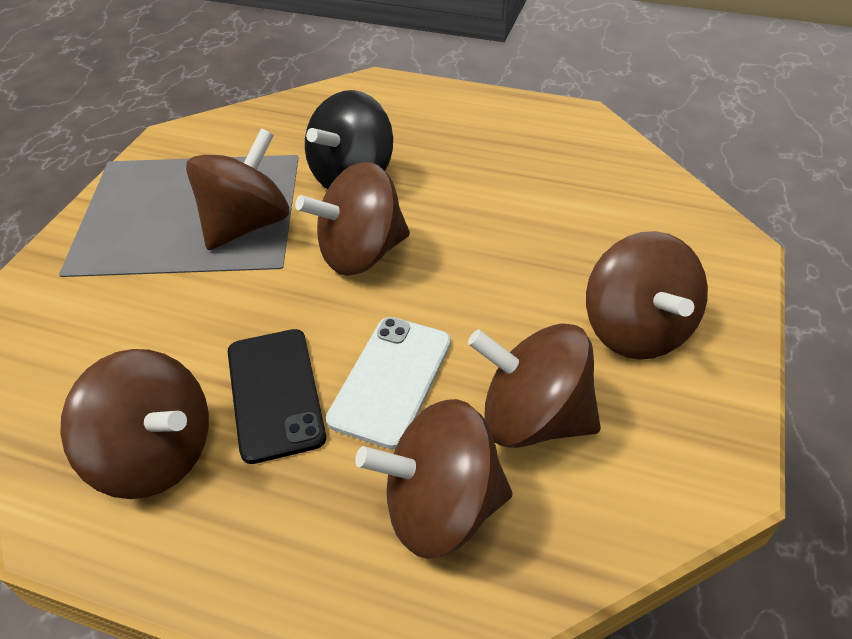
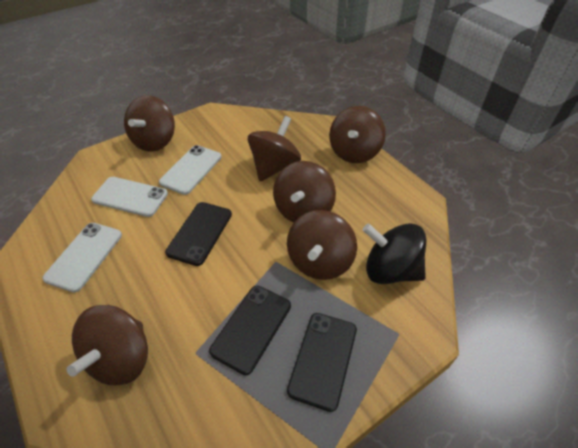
black phone: [228,329,326,464] = 1 -> [165,202,232,266] [209,286,291,375] [287,313,357,412] = 3
white phone: [326,317,451,449] = 1 -> [42,223,122,292] [91,177,168,217] [159,145,221,195] = 3

